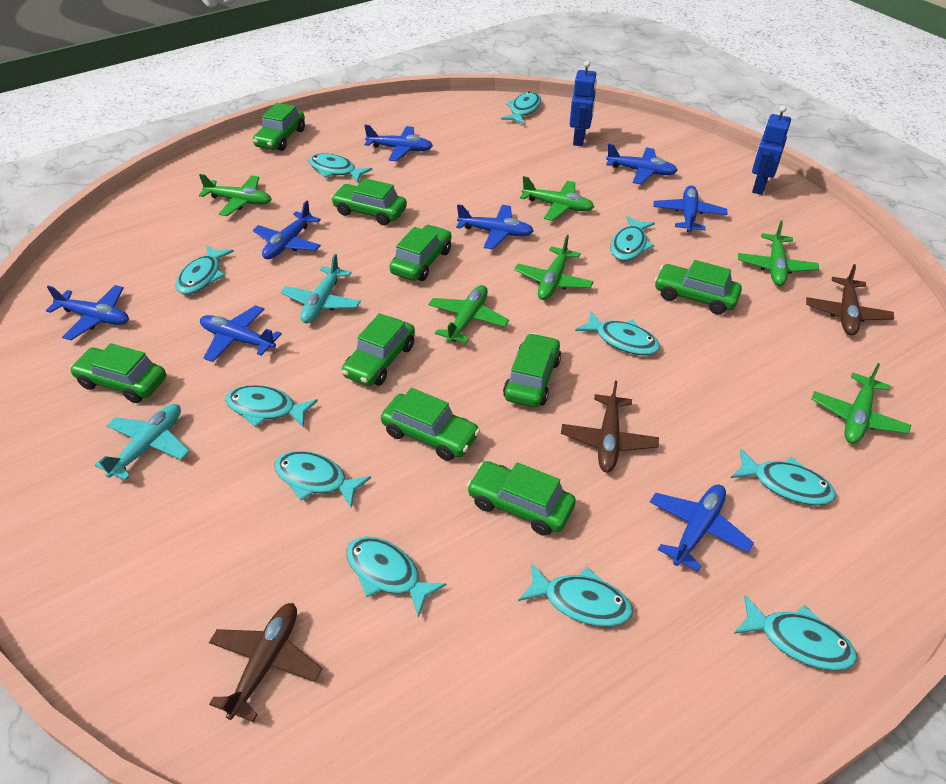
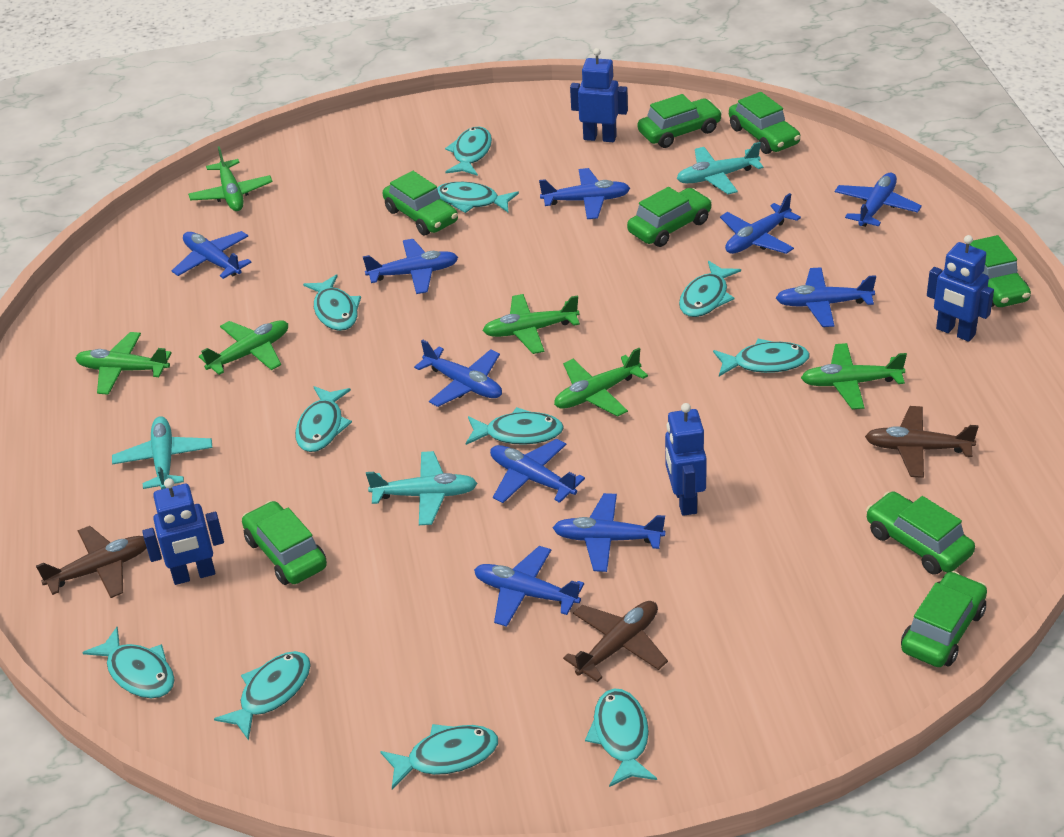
blue plane: [46,285,129,340] [200,305,282,362] [253,200,321,259] [364,125,433,161] [456,204,534,249] [606,144,678,184] [650,484,754,571] [653,185,727,232] = 8 -> [172,231,252,279] [363,239,458,294] [414,339,502,407] [474,546,584,627] [490,439,585,503] [539,168,630,219] [553,493,665,572] [720,193,801,254] [776,267,876,327] [835,173,922,227] = 10
blue robot: [570,61,597,146] [752,106,791,195] = 2 -> [142,478,224,585] [570,48,628,142] [665,403,707,516] [927,235,994,342] = 4
green car: [70,343,166,403] [253,103,305,151] [331,178,407,225] [342,313,415,386] [381,388,480,461] [389,224,451,281] [467,461,576,536] [503,333,561,407] [654,260,742,315] = 9 -> [242,501,327,585] [383,171,458,235] [627,187,712,247] [638,94,722,148] [729,92,801,154] [866,492,975,575] [901,571,987,667] [969,235,1031,307] = 8
turquoise plane: [95,404,190,481] [281,254,361,323] = 2 -> [112,416,212,489] [366,451,478,525] [677,142,764,194] = 3

